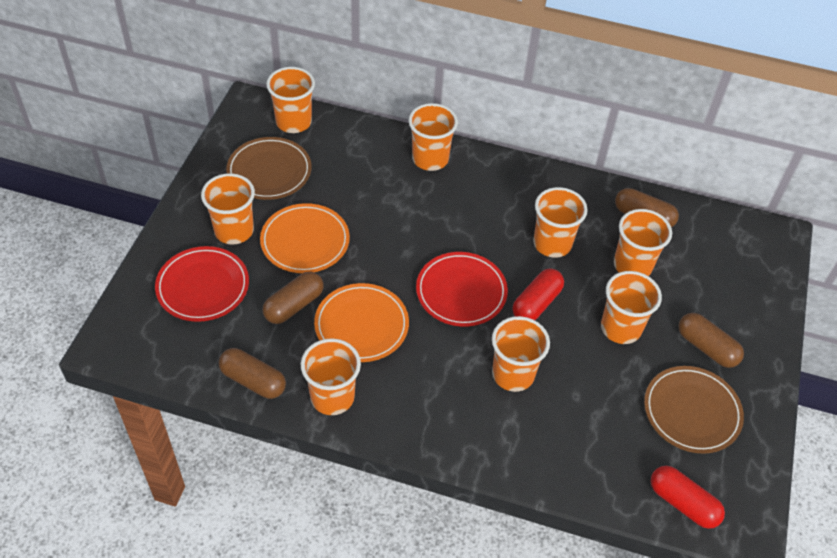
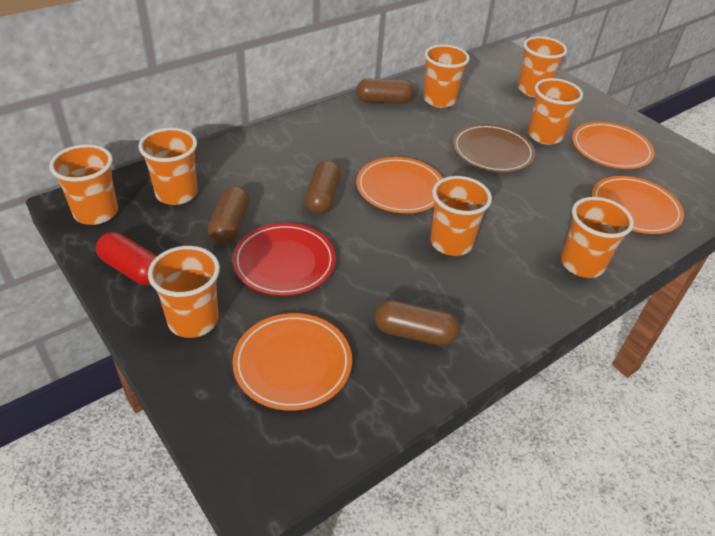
brown plate: [226,137,312,200] [644,366,744,454] = 2 -> [453,124,535,173] = 1
orange plate: [260,203,350,273] [314,283,409,362] = 2 -> [232,313,352,411] [356,157,443,213] [572,122,654,169] [592,176,684,234] = 4
red capsule: [513,268,564,320] [651,466,725,529] = 2 -> [96,232,157,285] = 1
red plate: [155,246,249,322] [416,252,508,327] = 2 -> [232,223,336,296] = 1

